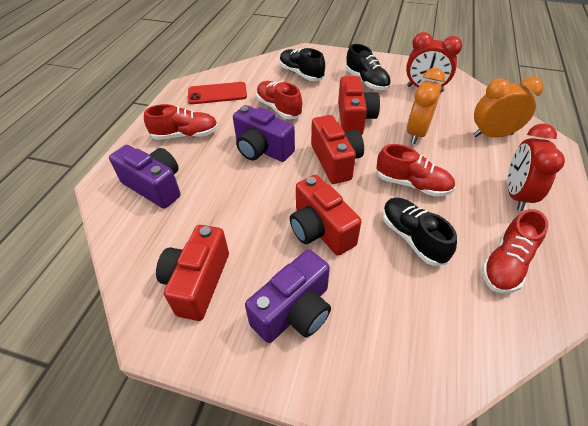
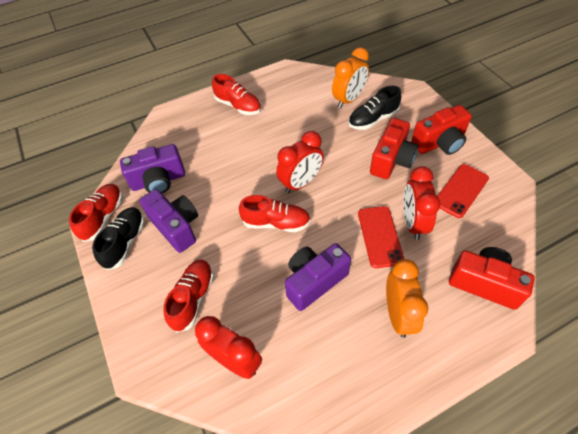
black shoe: [279,48,325,81] [345,44,391,90] [382,198,457,266] = 3 -> [92,207,145,270] [348,86,401,130] = 2
red camera: [156,225,229,321] [290,175,361,256] [311,115,364,184] [338,76,380,135] = 4 -> [370,118,418,179] [411,105,472,155] [449,247,535,310] = 3
red clock: [406,32,462,92] [507,123,565,211] = 2 -> [195,316,262,379] [276,131,324,193] [403,166,441,240] = 3
red phone: [188,82,247,104] = 1 -> [358,206,404,268] [437,164,489,218] = 2

